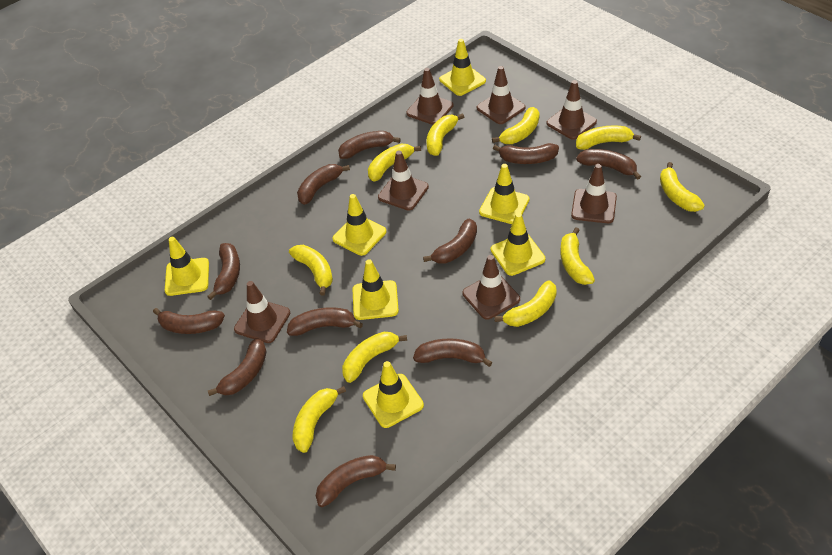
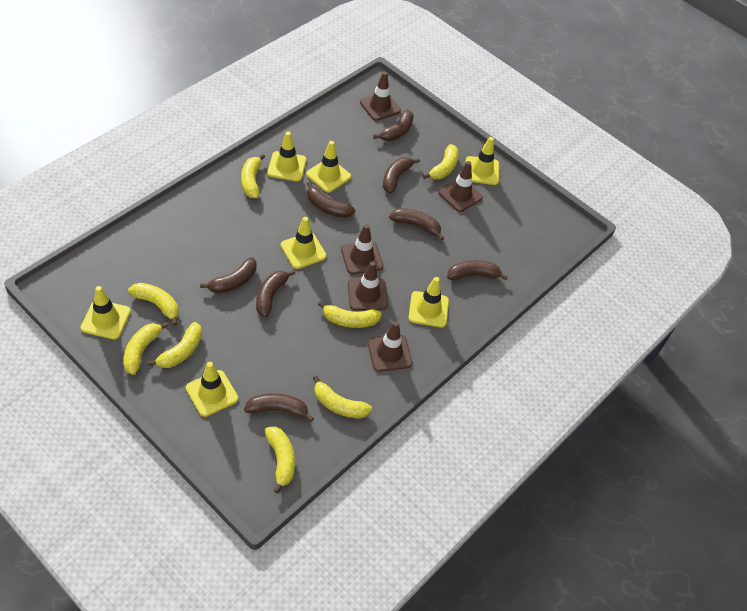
brown banana: [153,308,225,334] [207,243,240,300] [208,338,267,396] [287,307,363,336] [297,164,350,205] [316,455,396,507] [338,131,401,159] [413,338,493,367] [423,219,477,264] [493,143,559,164] [576,149,641,180] = 11 -> [200,257,257,294] [244,393,314,422] [256,270,295,317] [307,182,355,218] [373,110,414,141] [383,157,420,194] [389,208,444,240] [447,260,508,280] = 8
brown traffic cone: [234,281,290,343] [378,151,429,211] [406,68,453,125] [463,255,520,320] [477,66,525,124] [546,80,597,140] [571,164,617,223] = 7 -> [341,224,383,275] [348,261,388,311] [360,72,401,121] [367,321,412,372] [438,161,483,212] = 5
yellow banana: [289,245,333,295] [292,386,346,453] [342,332,407,383] [368,144,421,182] [426,113,464,156] [492,107,540,144] [494,281,557,327] [560,227,595,285] [576,126,641,150] [660,162,705,212] = 10 -> [123,322,169,375] [128,283,179,326] [148,322,202,368] [241,154,265,198] [265,426,295,494] [313,375,372,419] [318,301,382,328] [423,144,459,180] = 8

